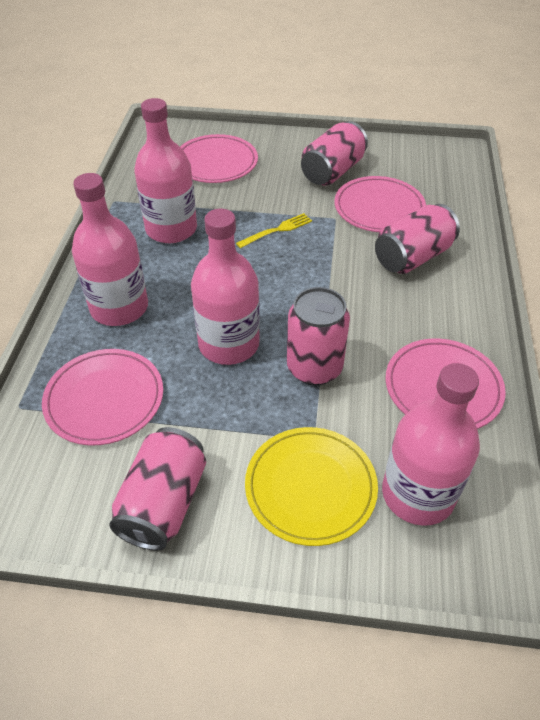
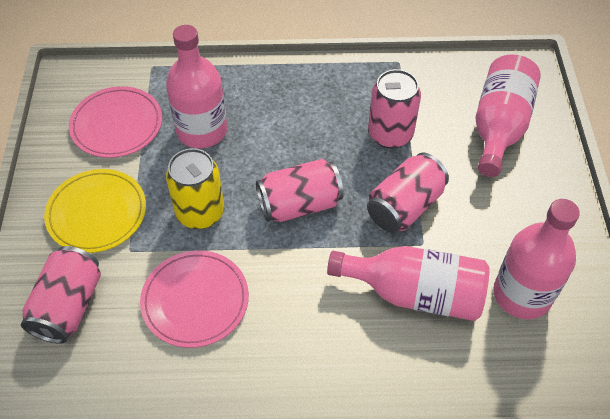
pink plate: [42,349,163,445] [180,134,258,183] [334,176,426,232] [386,339,506,429] = 4 -> [69,86,162,158] [140,250,249,348] = 2
yellow can: none = 0 -> [166,148,224,229] = 1
yellow fork: [236,213,312,248] = 1 -> none = 0

